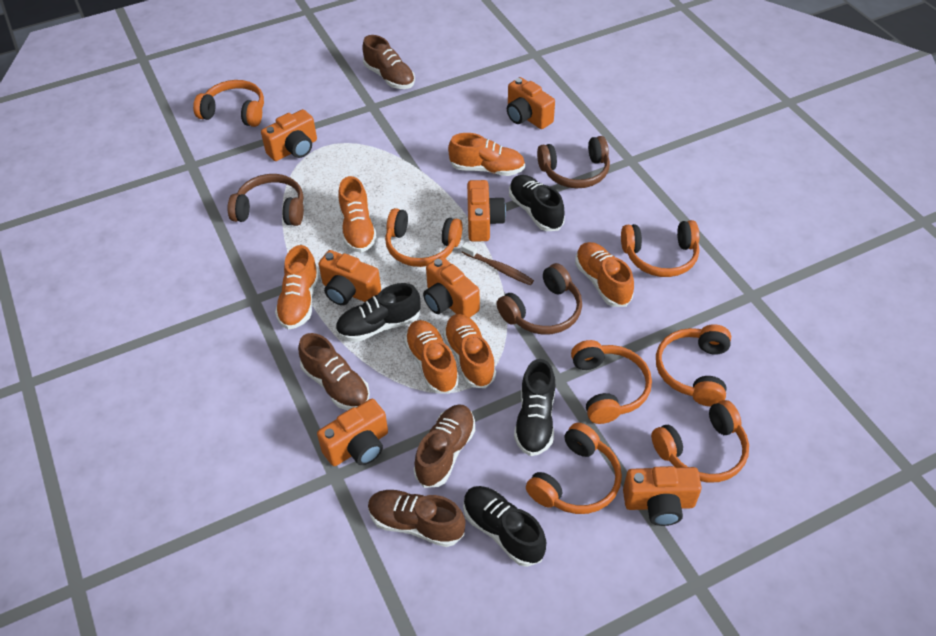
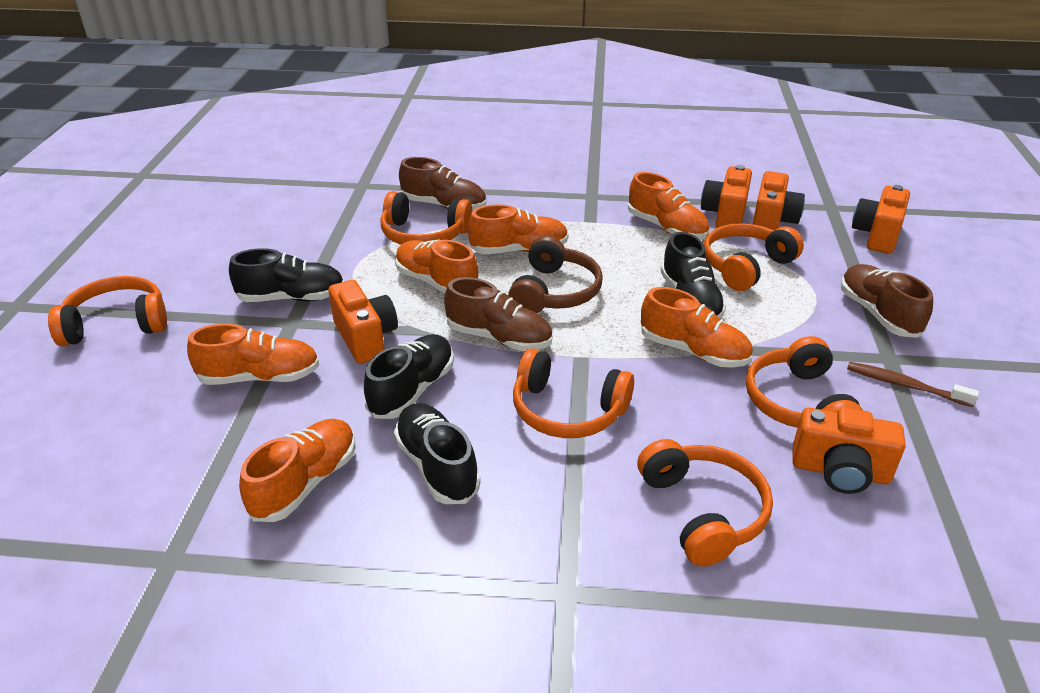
brown headphones: [227,174,304,226] [496,263,582,335] [537,136,610,188] = 3 -> [508,236,603,313] = 1
brown shoe: [298,333,370,410] [362,35,415,89] [368,490,466,547] [414,404,475,488] = 4 -> [399,157,486,210] [444,277,552,351] [841,264,933,338] = 3
orange camera: [261,109,317,161] [317,399,388,466] [319,250,381,306] [423,256,480,318] [467,180,506,242] [507,77,555,129] [623,466,702,526] = 7 -> [328,280,398,364] [701,165,752,228] [753,171,805,231] [792,407,906,494] [852,185,910,254] = 5
orange headphones: [193,80,264,127] [385,208,463,267] [526,423,622,514] [571,340,652,424] [621,220,699,277] [651,400,749,483] [656,324,731,406] = 7 -> [48,276,167,346] [381,191,473,245] [513,348,634,438] [637,439,773,566] [704,223,804,291] [746,336,863,428] = 6

